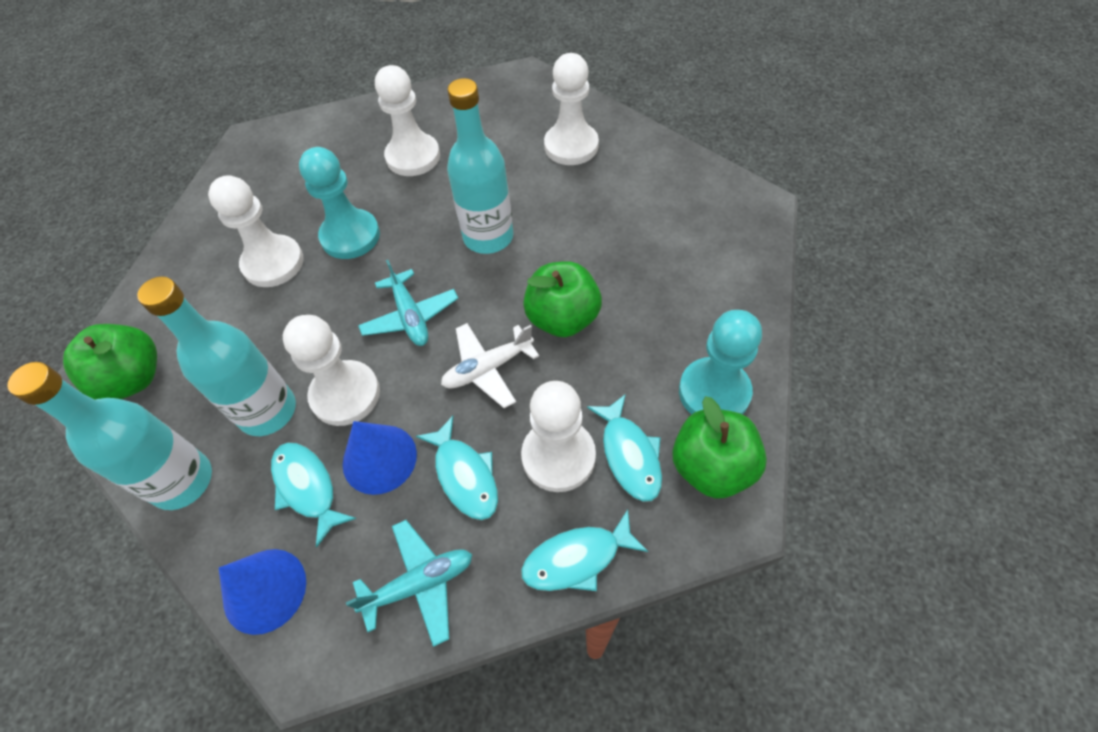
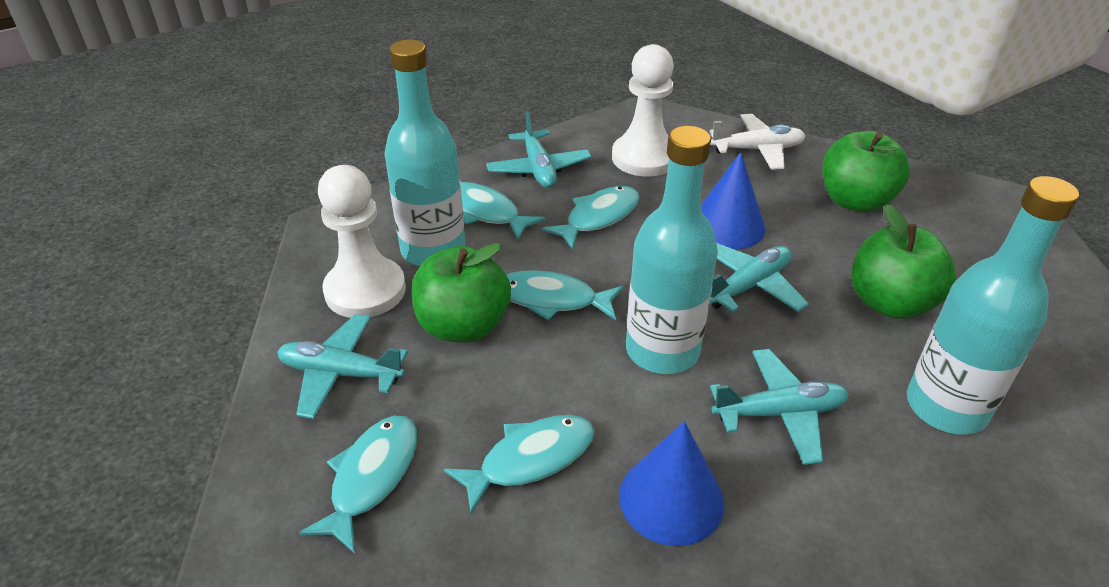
turquoise fish: [271,443,356,547] [416,416,498,520] [521,509,648,591] [587,394,662,502] = 4 -> [299,416,417,554] [444,415,595,514] [460,182,545,240] [506,270,623,321] [542,186,639,249] = 5
turquoise pawn: [299,147,380,259] [679,310,762,414] = 2 -> none = 0
turquoise plane: [346,520,472,647] [358,260,458,346] = 2 -> [277,314,408,419] [486,111,592,188] [710,243,809,312] [710,349,849,465] = 4
white pawn: [208,175,304,287] [283,315,380,426] [375,65,440,176] [521,381,596,492] [544,53,599,165] = 5 -> [318,165,406,318] [612,44,674,177] = 2

